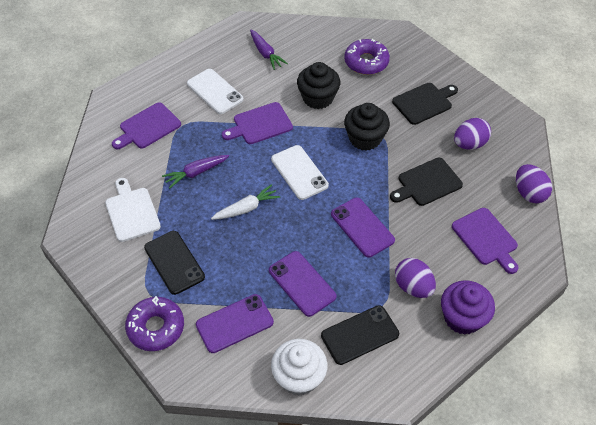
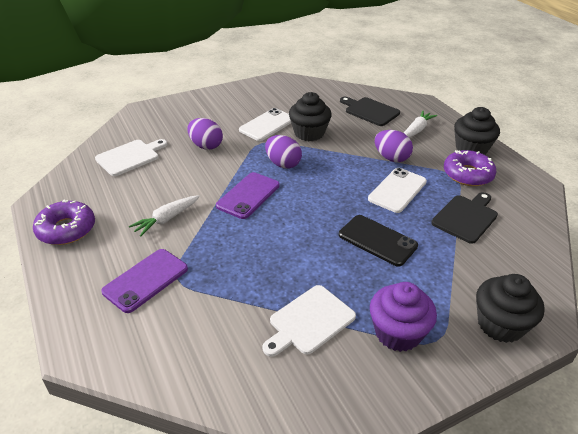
black cupcake: [297,62,340,109] [344,103,390,151] = 2 -> [289,92,332,141] [454,107,500,155] [476,274,545,343] = 3
black phone: [144,231,205,295] [321,305,399,365] = 2 -> [339,215,418,267] = 1
purple carrot: [162,155,229,189] [250,30,288,70] = 2 -> none = 0
purple cutting board: [112,102,181,149] [222,102,293,144] [452,208,518,274] = 3 -> none = 0
purple phone: [196,294,274,353] [269,251,336,317] [331,198,395,258] = 3 -> [101,249,188,313] [216,172,280,219] = 2
white carrot: [211,184,280,220] = 1 -> [129,195,200,237] [404,111,437,138] = 2
white cupcake: [271,339,328,396] = 1 -> none = 0
white cutting board: [105,178,161,242] = 1 -> [95,139,167,176] [262,285,356,357] = 2

